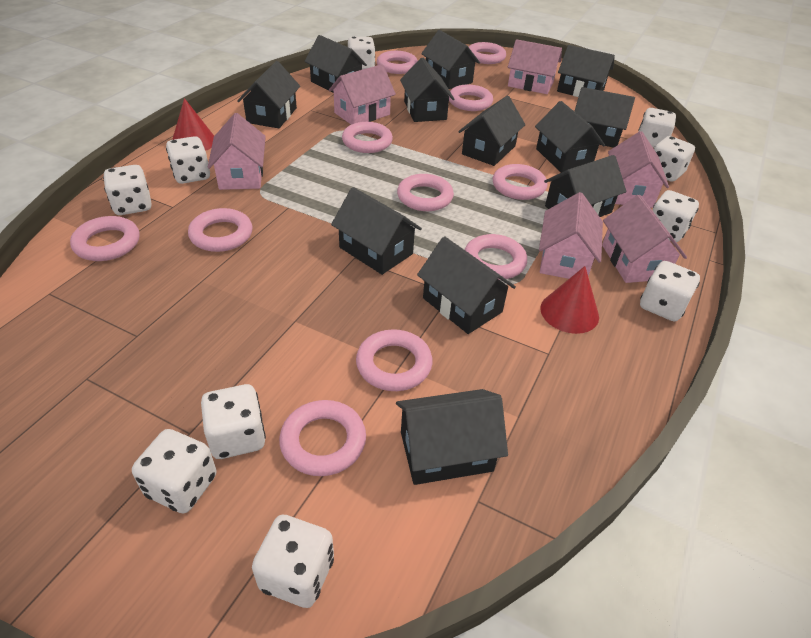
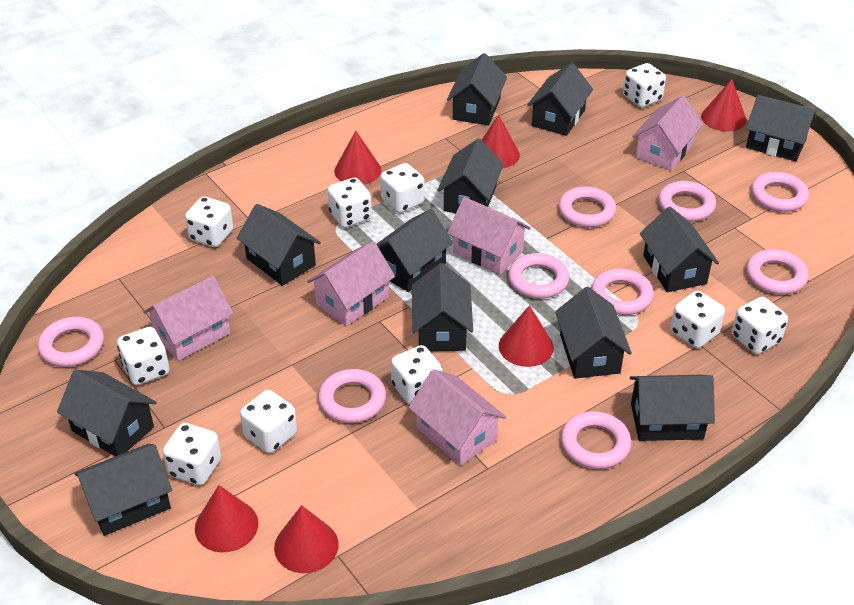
pink house: [208,113,266,190] [329,64,396,125] [508,39,562,94] [539,192,603,279] [602,195,687,283] [608,131,669,208] = 6 -> [143,276,234,361] [307,241,395,326] [408,369,506,466] [447,197,531,274] [632,95,703,171] = 5
pink ring: [70,216,140,261] [188,208,252,252] [279,400,366,476] [342,122,393,153] [356,329,432,391] [377,51,418,74] [397,174,454,211] [449,84,493,111] [465,234,527,280] [469,42,506,64] [493,164,547,200] = 11 -> [38,317,104,367] [318,369,386,423] [508,253,569,299] [558,186,616,228] [561,411,631,469] [591,269,654,315] [658,181,716,222] [746,249,809,294] [751,172,809,212] = 9
red cone: [172,98,214,151] [540,266,599,334] = 2 -> [195,485,258,552] [274,505,338,573] [334,131,381,185] [482,115,520,168] [499,305,554,367] [701,79,747,131] = 6

